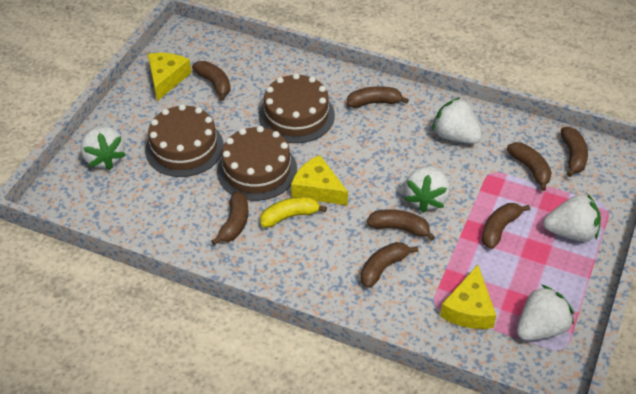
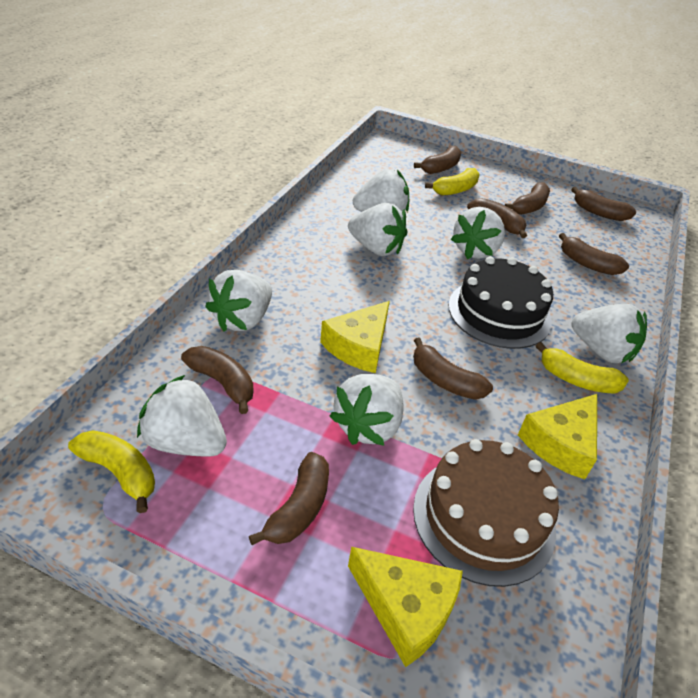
black cake: none = 0 -> [448,256,553,349] = 1
brown cake: [145,104,224,177] [217,126,297,201] [259,73,335,143] = 3 -> [413,439,559,587] = 1
white strawberry: [81,126,126,170] [404,165,450,213] [432,97,482,144] [517,284,574,341] [544,193,601,242] = 5 -> [137,375,227,456] [205,270,272,332] [330,374,404,446] [348,203,407,256] [353,169,409,212] [451,207,505,259] [572,304,647,363] = 7
yellow banana: [260,197,327,227] = 1 -> [68,430,155,513] [425,168,480,195] [536,342,629,394] = 3

